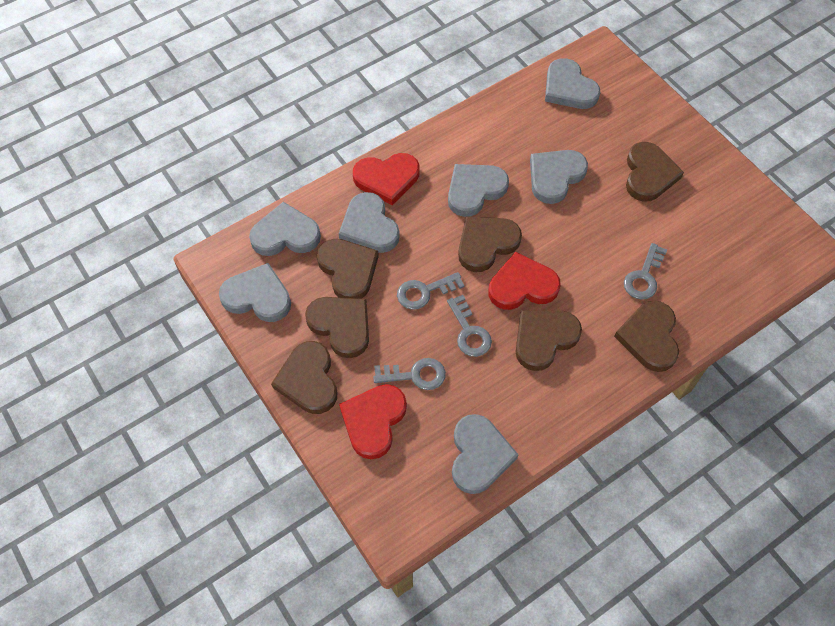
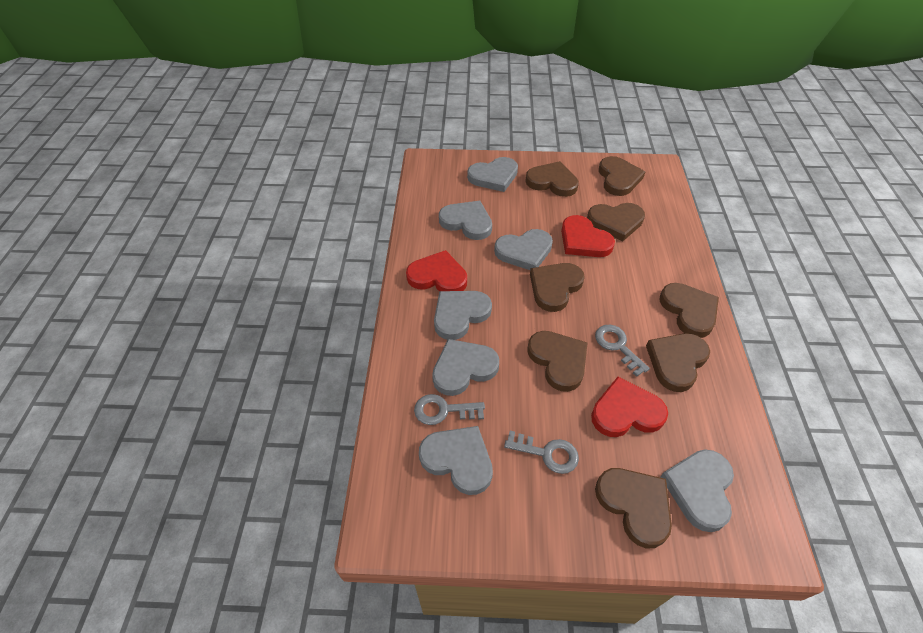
brown heart: [271,341,337,414] [305,297,369,358] [317,239,379,299] [458,216,522,272] [516,310,582,371] [614,301,679,372] [626,142,684,202] = 7 -> [525,161,579,197] [527,331,588,392] [530,263,585,312] [587,203,645,241] [595,468,672,549] [599,156,645,196] [646,333,710,392] [659,283,719,338] = 8
grey key: [373,358,446,390] [397,272,465,310] [447,295,492,357] [624,243,667,300] = 4 -> [414,394,485,425] [504,431,579,474] [595,325,650,377] = 3

